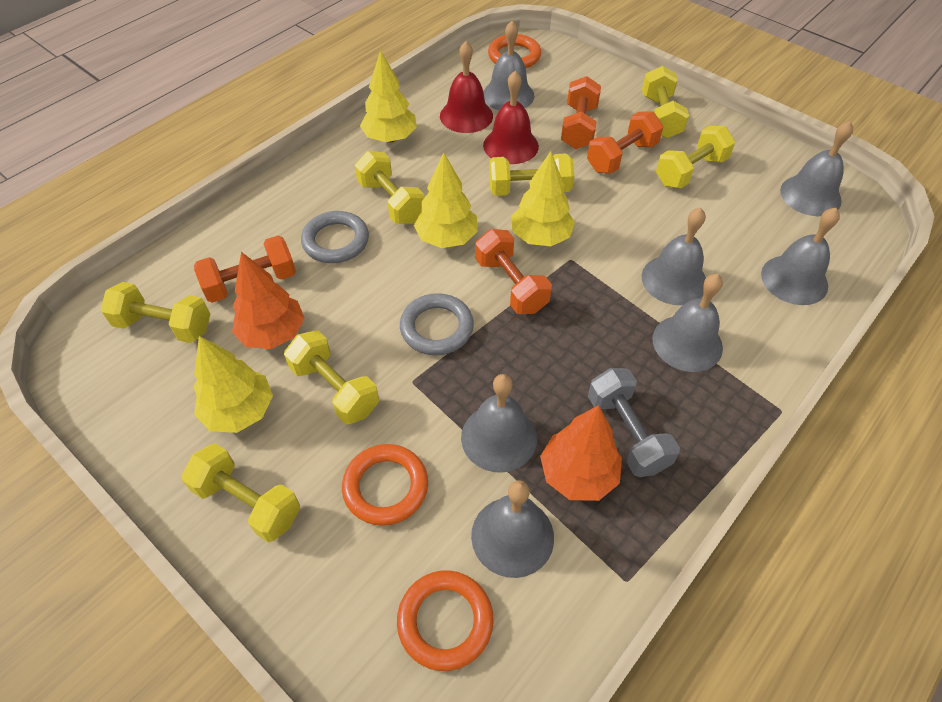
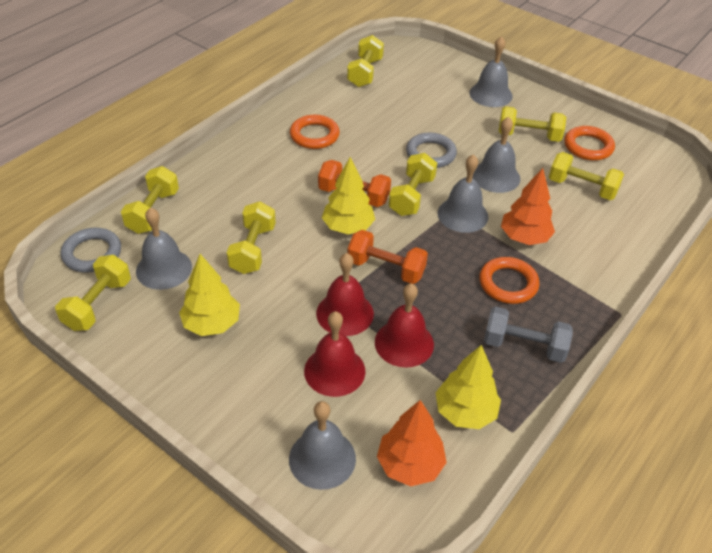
grey bell: [461,374,537,473] [471,480,554,578] [483,21,534,110] [642,208,706,305] [653,274,723,372] [761,208,840,305] [780,121,853,216] = 7 -> [136,207,192,290] [289,401,356,490] [438,154,488,233] [470,36,513,107] [472,117,520,193] = 5
orange dumbbell: [194,236,296,303] [475,229,552,314] [561,76,601,149] [587,111,663,174] = 4 -> [318,160,391,207] [347,230,428,284] = 2
red bell: [440,41,493,133] [483,71,539,164] = 2 -> [304,311,365,397] [316,253,374,336] [375,283,434,368] = 3
yellow tree: [194,336,273,433] [360,50,417,142] [414,152,478,248] [511,151,575,246] = 4 -> [179,254,240,336] [322,157,375,234] [435,345,501,429] = 3

